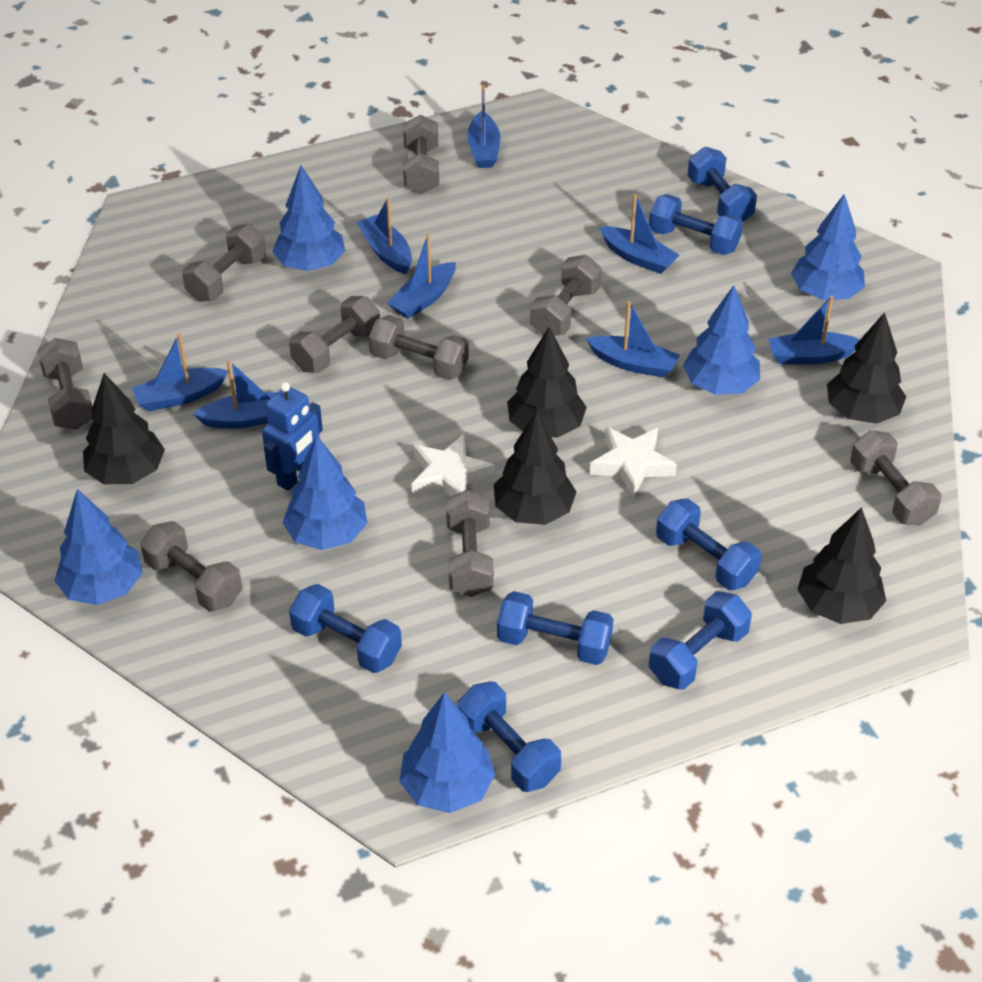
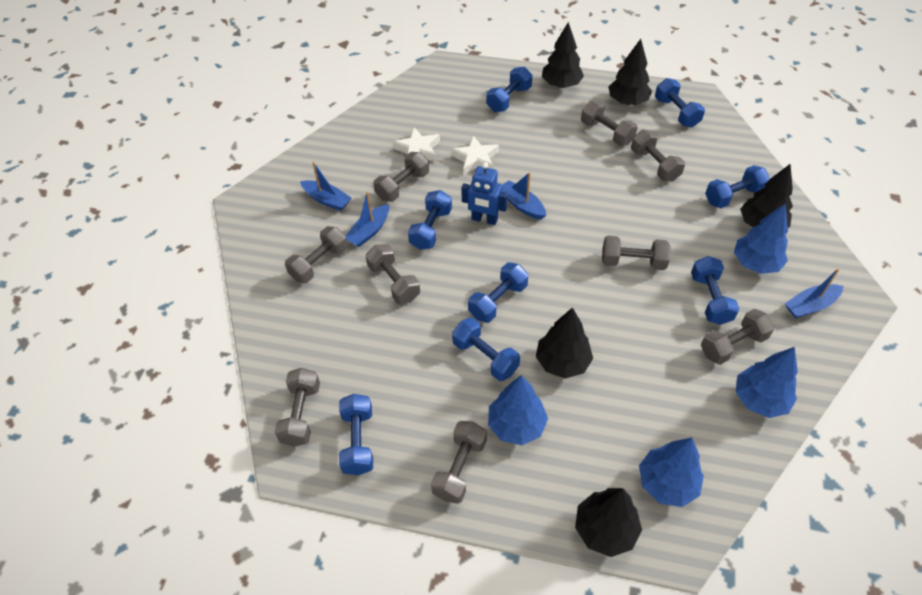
blue boat: [132,334,228,411] [193,360,278,429] [357,198,412,274] [387,234,456,319] [467,85,500,168] [586,301,679,378] [599,194,680,274] [768,296,860,364] = 8 -> [300,161,351,211] [346,192,389,247] [502,172,546,220] [785,268,843,318] = 4
blue dumbbell: [289,584,402,673] [457,682,561,792] [497,591,614,665] [649,194,743,255] [649,591,752,690] [656,499,762,590] [687,147,757,222] = 7 -> [339,394,373,475] [408,190,452,250] [452,317,520,381] [468,262,529,323] [486,67,532,112] [655,78,705,127] [691,256,739,325] [705,165,770,208] = 8
blue tree: [54,489,143,605] [272,165,345,271] [283,435,367,550] [399,693,495,813] [683,285,760,395] [791,194,865,300] = 6 -> [488,375,548,445] [639,438,704,507] [734,204,788,274] [736,347,798,418] = 4

